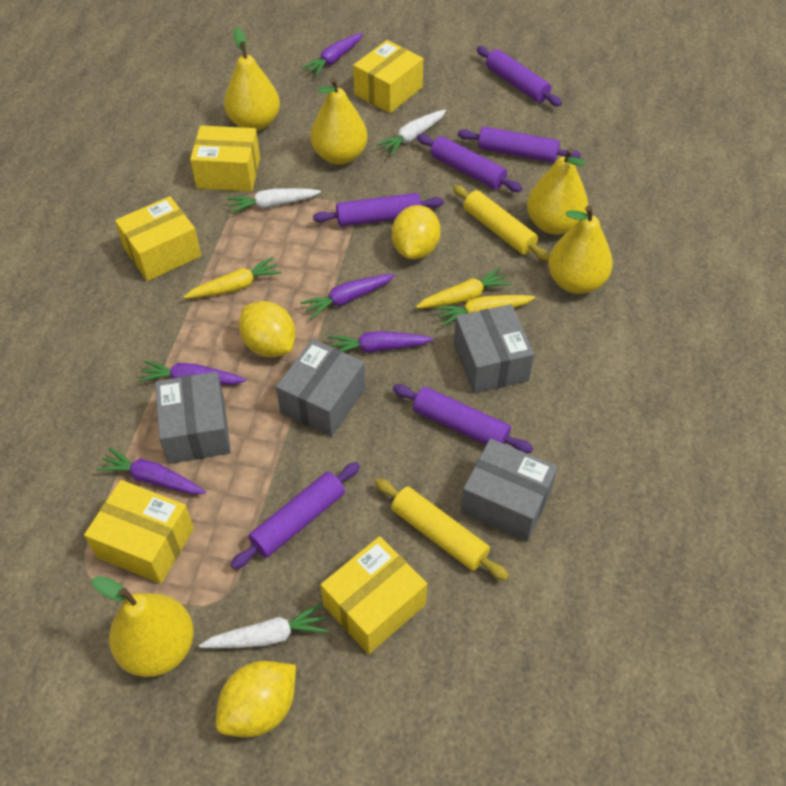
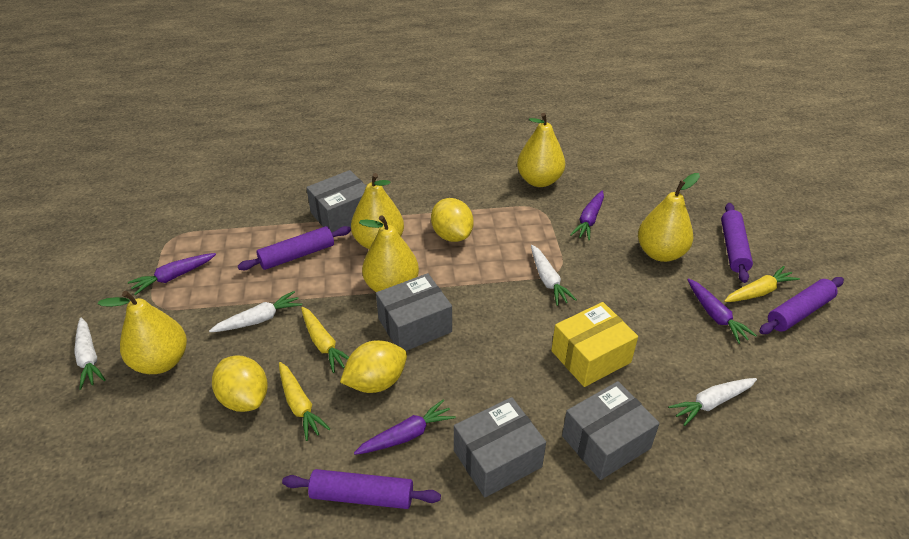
purple carrot: [96,447,206,494] [138,360,246,385] [300,274,395,320] [302,33,363,77] [329,331,434,353] = 5 -> [128,253,216,295] [354,399,456,455] [570,191,604,240] [687,278,757,344] = 4
purple rolling pin: [230,462,360,569] [313,193,444,227] [393,384,533,453] [417,134,522,192] [458,126,581,163] [477,46,562,106] = 6 -> [238,226,351,270] [282,469,441,509] [721,203,753,283] [759,277,844,334] = 4
white carrot: [199,603,328,649] [227,188,321,214] [376,110,446,156] = 3 -> [75,318,106,390] [209,291,302,332] [531,245,577,306] [668,378,757,426] = 4
yellow box: [84,480,194,584] [115,196,201,281] [190,125,260,192] [321,536,427,654] [353,40,423,113] = 5 -> [551,302,638,387] = 1
yellow rolling pin: [375,478,509,581] [453,185,549,261] = 2 -> none = 0

